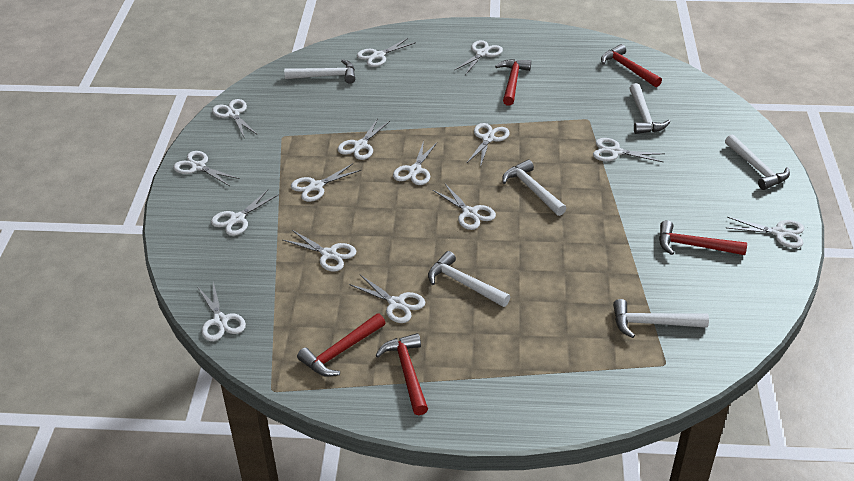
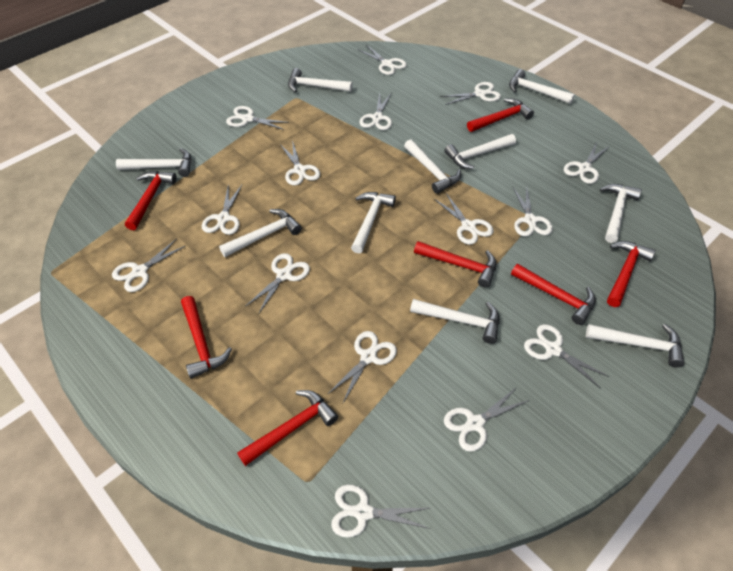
red hammer: [297,313,385,377] [375,333,428,415] [495,59,531,106] [601,44,662,87] [659,220,747,255] = 5 -> [125,171,177,230] [181,296,232,379] [237,390,338,466] [414,241,497,288] [467,98,534,132] [511,264,596,325] [607,241,656,307] = 7
white hammer: [284,59,355,84] [428,251,510,307] [502,159,567,216] [613,299,709,338] [630,83,670,134] [725,134,790,190] = 6 -> [116,148,191,177] [219,209,302,257] [288,68,353,92] [351,192,396,253] [404,139,461,194] [410,299,499,344] [444,134,516,169] [509,69,575,104] [586,323,684,367] [600,184,642,243] = 10

